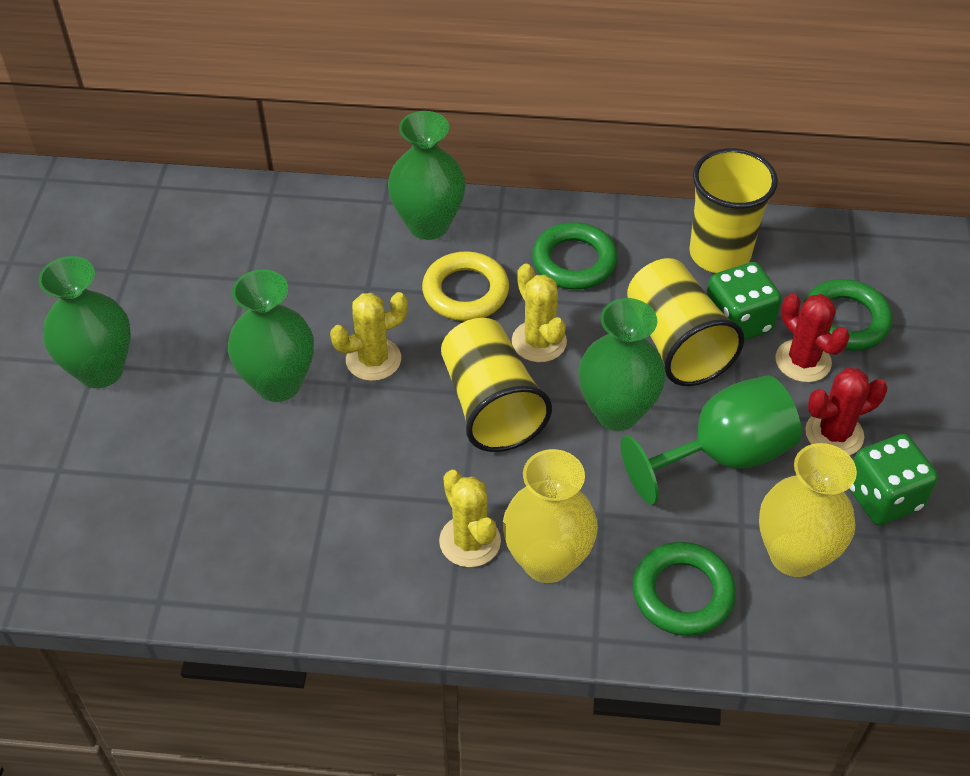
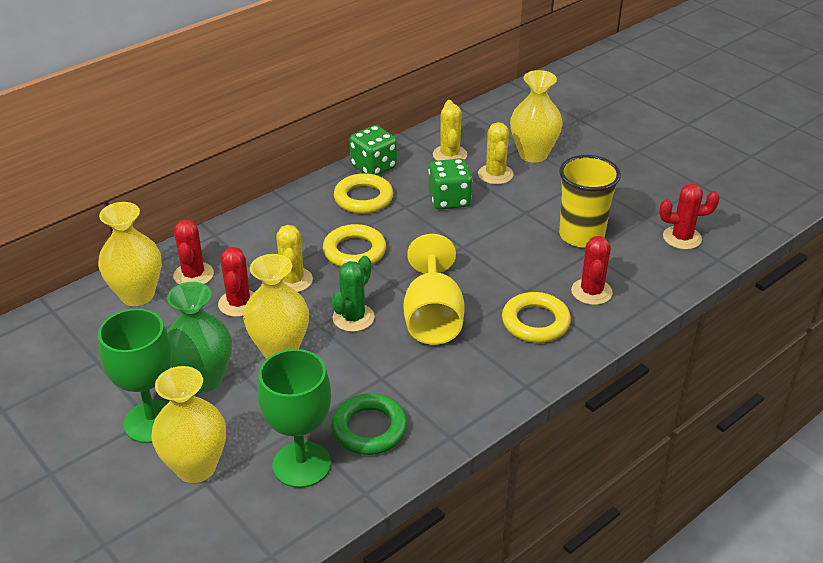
green cactus: none = 0 -> [332,256,375,332] = 1
green goblet: [620,375,801,505] = 1 -> [98,308,172,443] [258,349,331,488] = 2
green ring: [532,222,618,290] [633,542,736,636] [804,279,893,351] = 3 -> [331,393,408,455] = 1
green vase: [38,256,131,388] [228,269,314,402] [388,111,465,240] [578,298,666,431] = 4 -> [167,282,232,393] = 1
red cactus: [775,293,850,382] [805,368,887,455] = 2 -> [173,219,214,285] [218,247,255,317] [571,236,613,305] [659,184,720,250] = 4
yellow cup: [441,318,552,452] [627,258,745,386] [689,148,778,273] = 3 -> [559,155,621,248] = 1
yellow goblet: none = 0 -> [404,234,465,345] = 1
yellow ring: [422,251,509,321] = 1 -> [323,224,386,267] [334,173,393,214] [502,292,571,343] = 3
yellow vase: [503,449,598,583] [759,443,857,577] = 2 -> [98,202,162,306] [151,366,226,483] [243,254,309,359] [510,70,562,163] = 4

